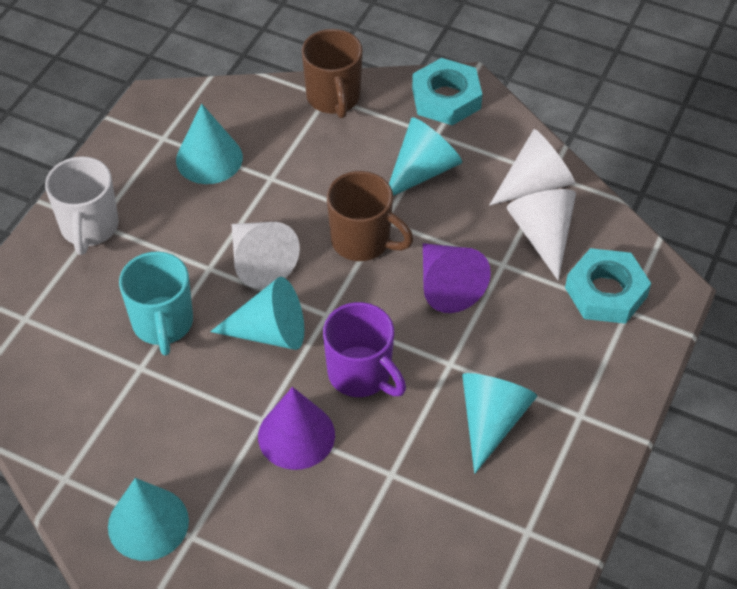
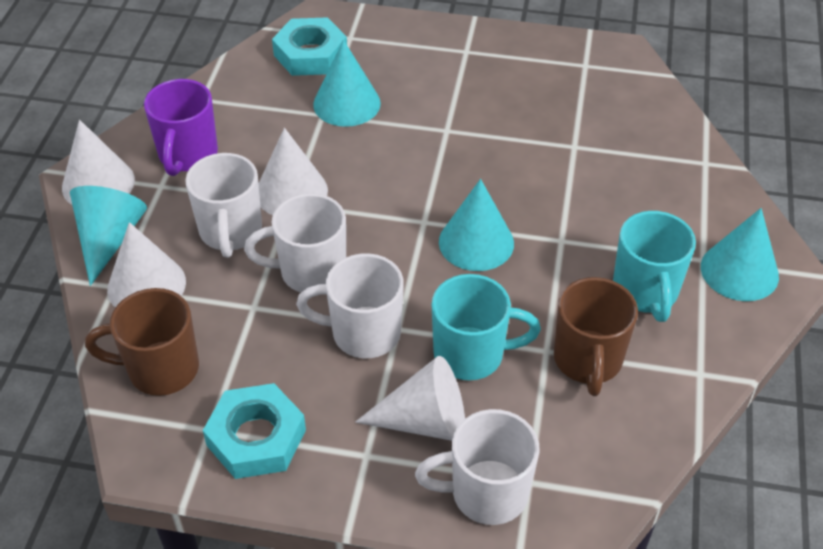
purple cone: [258,387,335,470] [423,243,491,313] = 2 -> none = 0
turquoise cone: [108,478,189,561] [176,104,243,184] [210,277,304,350] [389,117,462,196] [462,373,537,474] = 5 -> [70,186,147,286] [313,40,381,127] [439,179,514,271] [701,208,779,301] = 4
turquoise mug: [119,251,193,356] = 1 -> [432,274,541,380] [613,211,696,322] = 2
white cone: [232,222,300,289] [489,129,575,206] [507,189,576,281] = 3 -> [62,120,135,205] [107,222,186,308] [258,128,328,215] [355,356,465,441] = 4
white mug: [45,156,119,255] = 1 -> [185,153,262,258] [244,193,346,293] [296,253,404,358] [415,409,540,525] = 4

